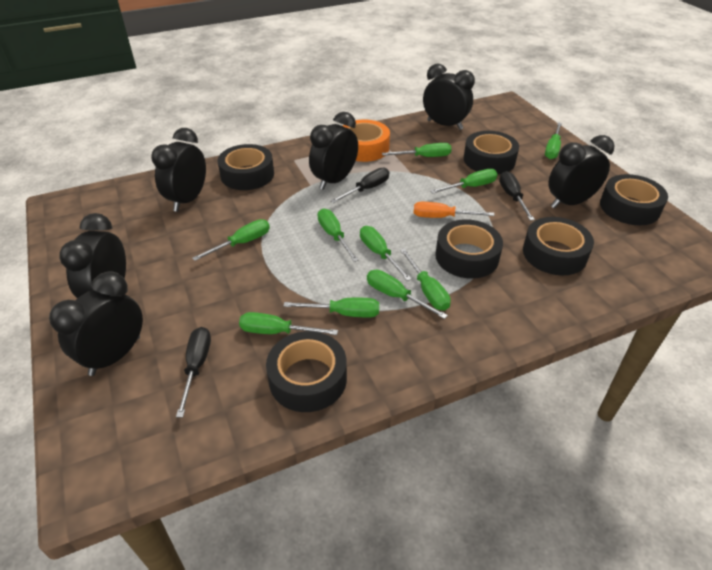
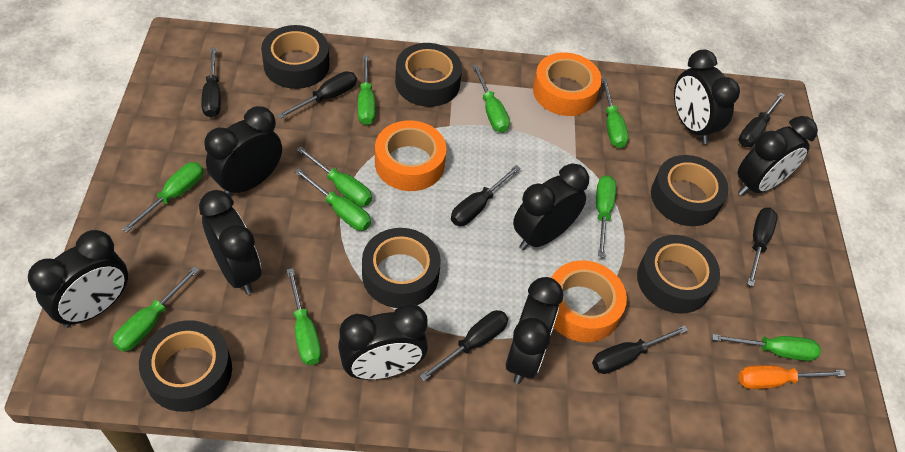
black clock: [49,271,143,376] [59,213,126,298] [151,128,206,212] [309,112,358,190] [423,64,475,130] [548,135,615,209] = 6 -> [28,230,128,328] [199,190,261,294] [204,106,282,195] [338,304,428,380] [506,277,563,384] [513,163,589,250] [674,50,740,144] [738,116,818,196] = 8
black screwdriver: [176,327,211,417] [331,167,389,203] [499,171,535,221] = 3 -> [201,48,221,118] [277,71,357,119] [420,310,508,381] [451,165,520,226] [592,325,688,374] [738,92,785,147] [747,208,777,287] = 7
orange tape: [343,120,390,162] = 1 -> [375,120,447,191] [533,52,602,116] [551,260,627,342] = 3

